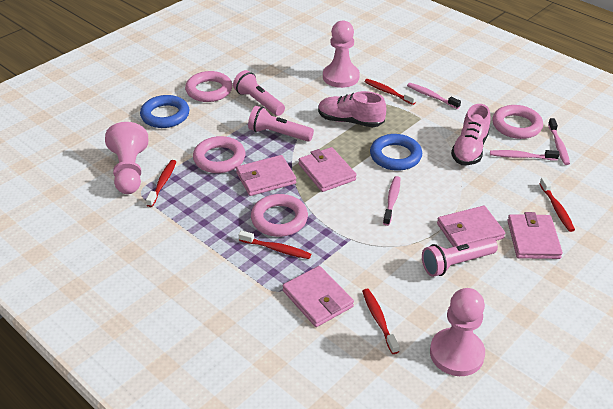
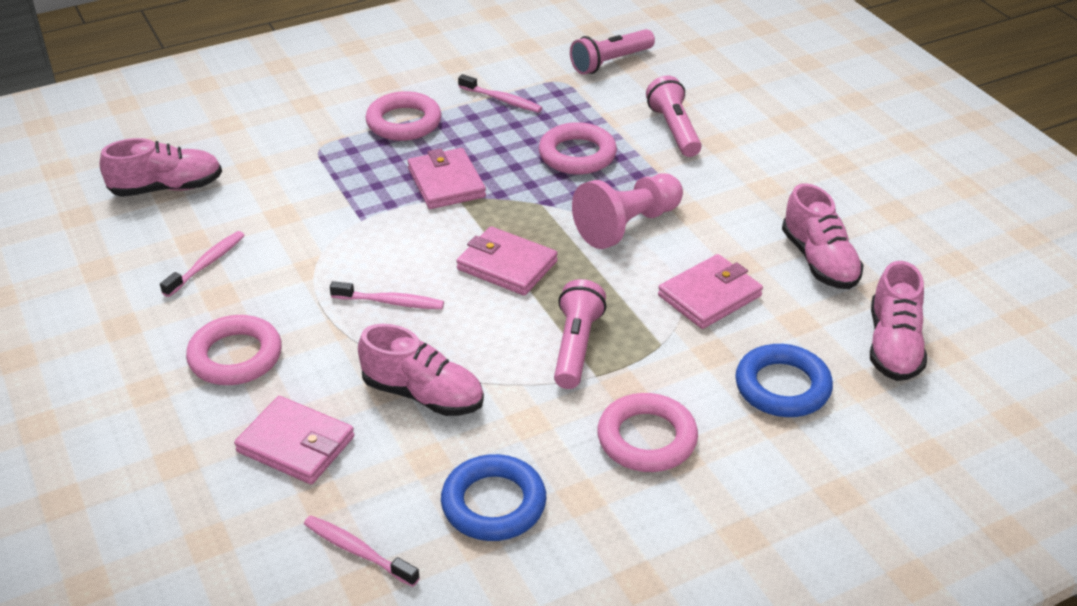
pink pawn: [105,122,148,194] [323,21,360,88] [430,288,485,376] = 3 -> [572,173,683,249] = 1
pink shoe: [318,91,386,127] [451,104,491,165] = 2 -> [100,138,222,197] [358,324,484,416] [782,183,864,289] [870,261,927,381] = 4
pink wallet: [236,155,296,196] [282,266,354,327] [299,147,357,192] [437,206,505,247] [507,212,563,259] = 5 -> [234,396,354,484] [408,148,486,209] [456,227,558,296] [658,254,763,329] = 4
red toothbrush: [146,160,176,207] [238,230,311,259] [362,289,399,354] [364,79,416,105] [539,177,575,232] = 5 -> none = 0

